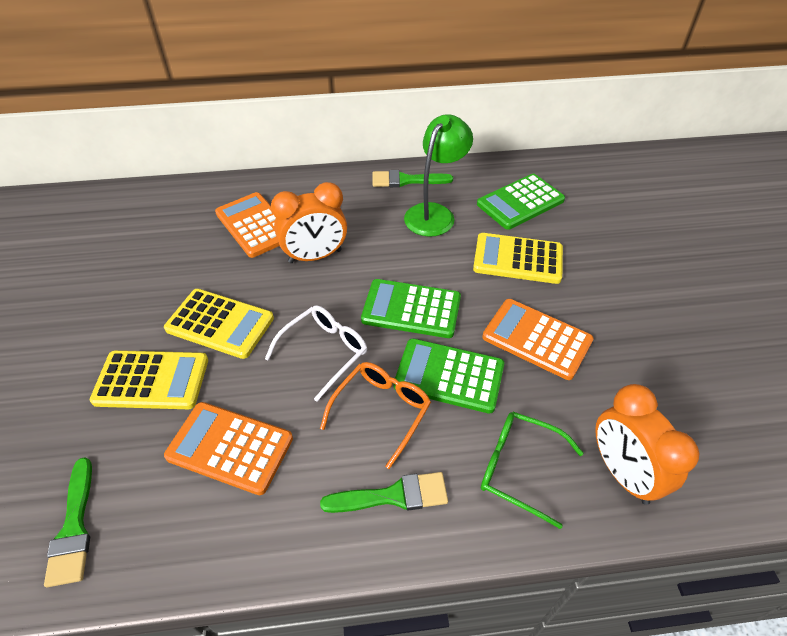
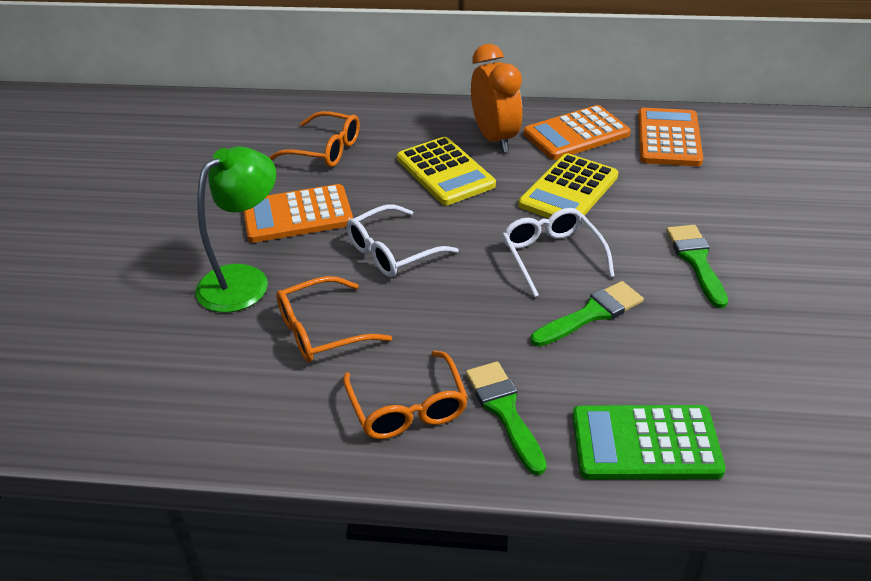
green calculator: [361,279,461,338] [394,338,504,414] [477,174,565,230] = 3 -> [572,405,726,480] = 1
green glasses: [481,412,584,529] = 1 -> none = 0
orange clock: [271,182,347,263] [595,384,699,505] = 2 -> [471,44,522,152] = 1
orange glasses: [320,362,431,469] = 1 -> [269,111,360,167] [276,276,392,362] [343,351,468,439] = 3
white glasses: [265,305,367,401] = 1 -> [347,205,459,277] [502,208,615,297] = 2
yellow calculator: [90,350,208,409] [164,289,274,359] [473,233,563,284] = 3 -> [397,137,496,205] [518,153,618,218] = 2

